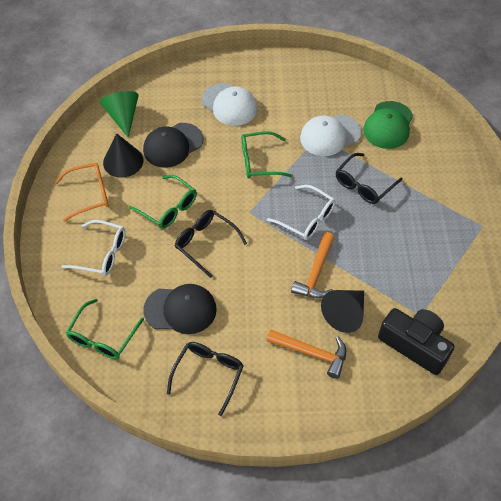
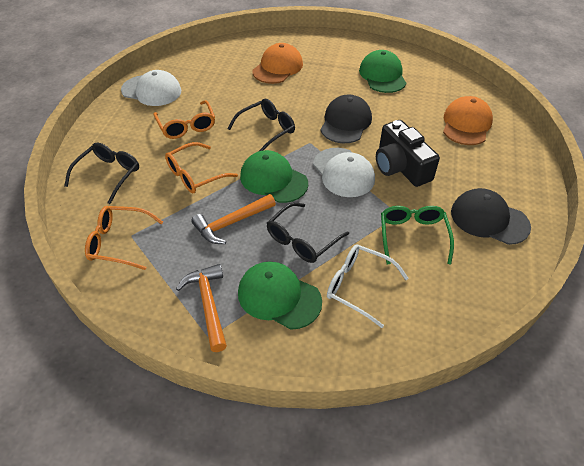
black cone: [103,133,144,178] [321,290,364,333] = 2 -> none = 0
green cap: [363,101,413,149] = 1 -> [238,262,322,330] [240,150,308,203] [359,50,406,93] = 3
green cone: [100,91,139,138] = 1 -> none = 0
green glasses: [66,299,144,359] [129,175,197,229] [241,131,293,179] = 3 -> [381,206,454,265] = 1
orange cap: none = 0 -> [252,43,303,84] [443,96,493,145] = 2
orange glasses: [55,163,109,222] = 1 -> [85,206,163,270] [153,100,215,139] [165,142,238,193] = 3
white glasses: [61,220,126,276] [267,185,335,240] = 2 -> [327,244,409,328] = 1

